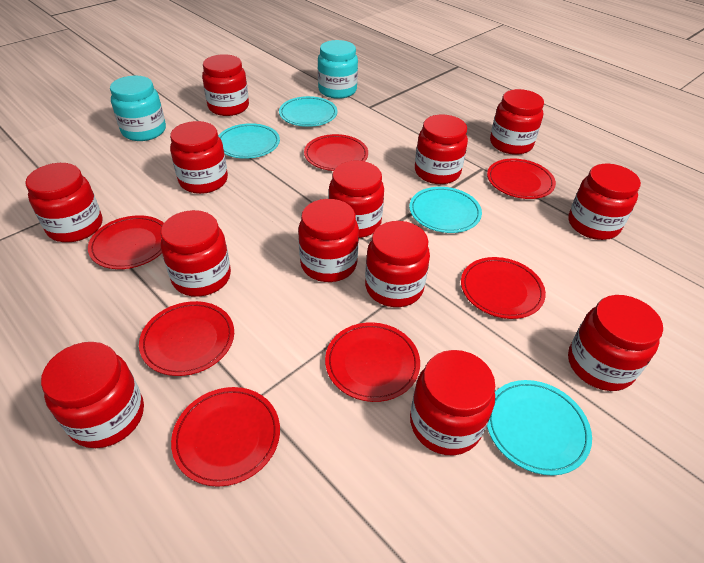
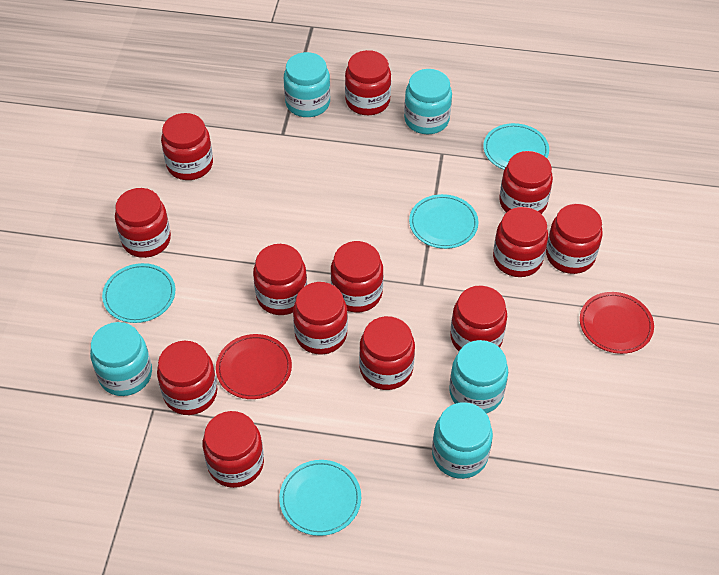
red plate: [88,215,164,269] [139,301,234,376] [171,387,280,487] [304,134,368,171] [325,322,420,402] [461,257,546,319] [487,159,556,199] = 7 -> [216,334,292,399] [580,292,654,354] = 2
turquoise jar: [110,76,166,141] [318,40,358,99] = 2 -> [90,322,152,396] [284,52,330,117] [404,69,452,134] [432,402,493,479] [449,340,508,414] = 5

